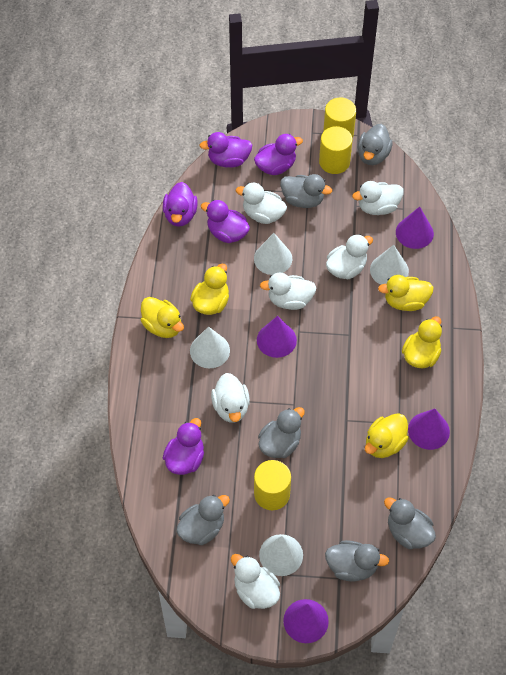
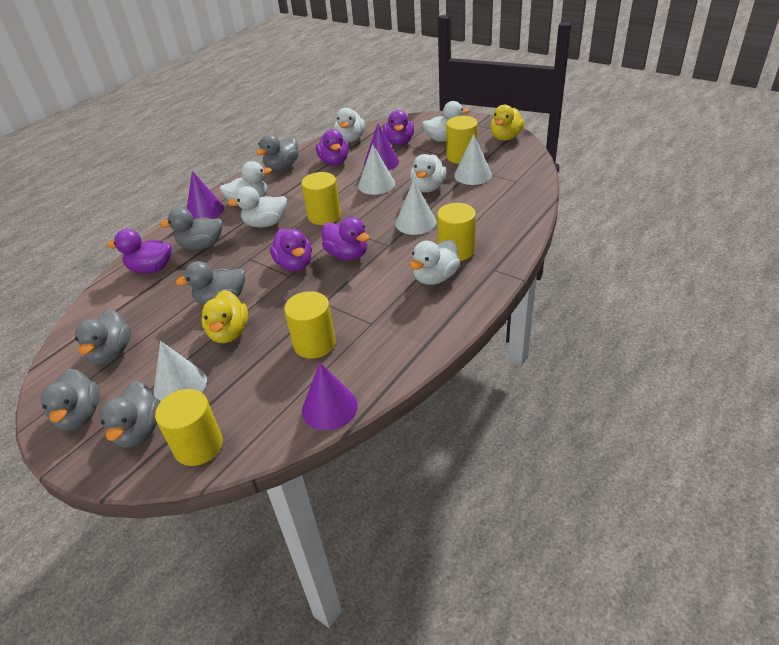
purple cone: [257,316,297,358] [283,599,329,643] [396,207,434,249] [408,409,450,450] = 4 -> [187,171,224,220] [302,362,358,431] [364,124,399,171] = 3
yellow cylinder: [254,460,291,510] [319,126,353,174] [323,98,356,138] = 3 -> [155,389,223,466] [284,291,336,359] [301,172,341,225] [437,203,476,261] [446,116,478,164] = 5
yellow duck: [141,297,184,338] [190,264,229,315] [365,413,409,458] [378,275,434,311] [402,316,442,369] = 5 -> [201,290,248,343] [491,105,524,141] = 2

